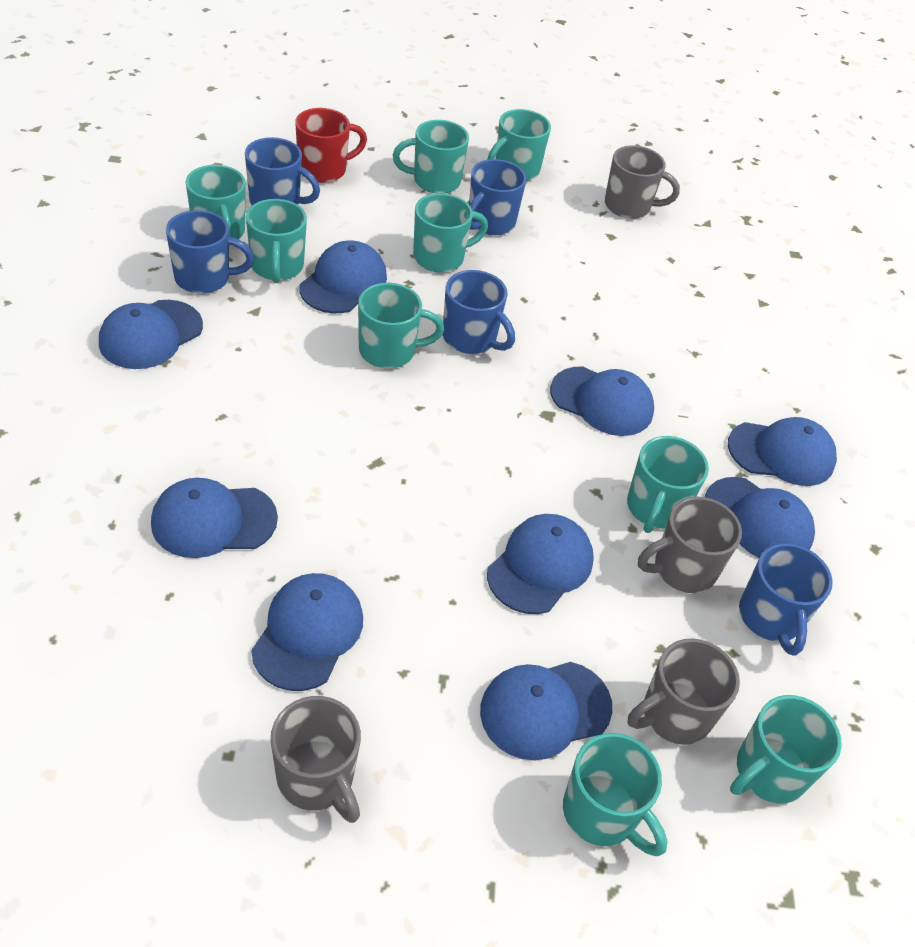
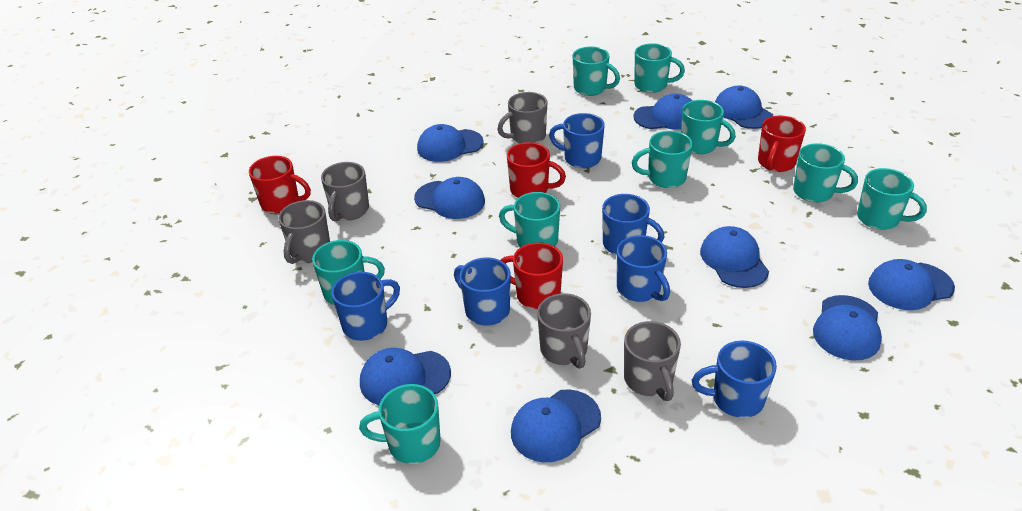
blue mug: [166,210,254,294] [245,137,320,205] [443,270,515,354] [469,159,526,235] [739,543,833,656] = 5 -> [331,272,400,341] [454,257,511,326] [549,113,605,169] [602,194,665,255] [617,235,670,302] [692,341,777,418] = 6
grey mug: [271,696,361,823] [605,145,680,219] [628,639,740,745] [638,497,742,593] = 4 -> [278,200,330,264] [321,162,369,222] [497,92,547,144] [537,293,591,369] [624,321,681,401] = 5
red mug: [295,108,367,183] = 1 -> [249,156,311,214] [501,242,563,309] [507,142,566,198] [758,116,806,172] = 4

